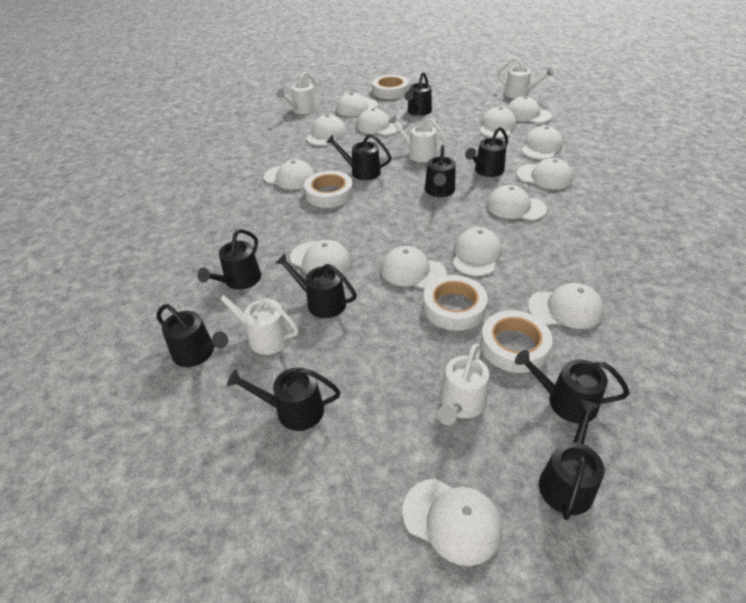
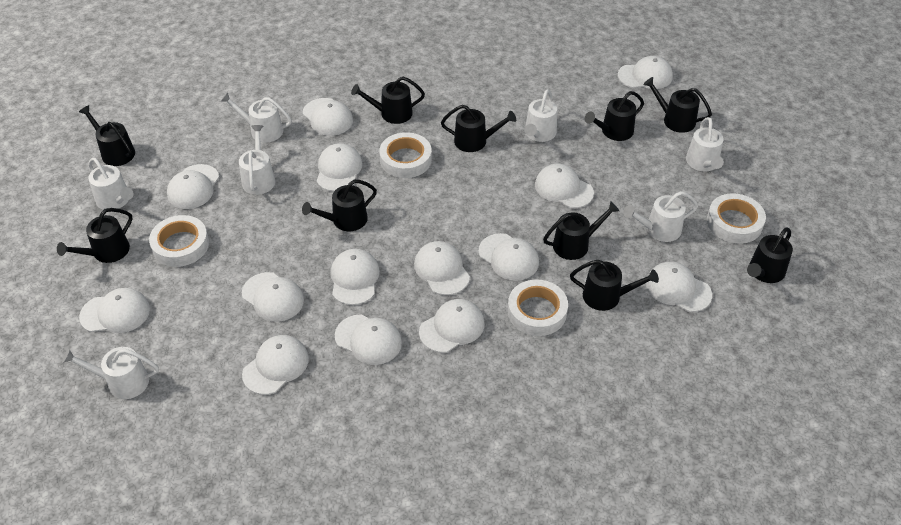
white watering can: [211,287,299,355] [277,72,318,114] [388,115,447,162] [437,343,489,425] [498,57,554,99] = 5 -> [62,347,159,399] [89,158,133,210] [221,92,292,143] [239,125,275,195] [525,89,557,142] [623,191,698,242] [686,117,724,172] = 7

